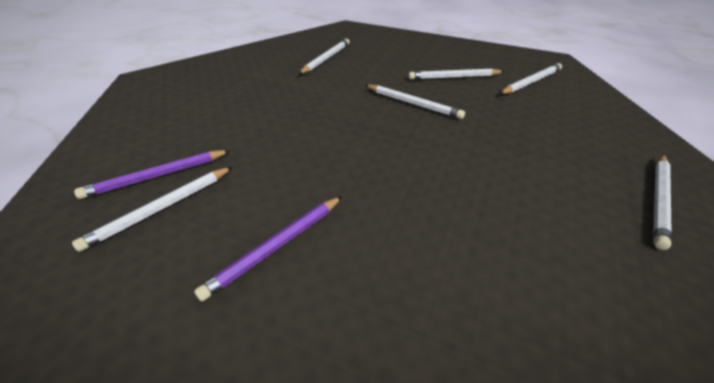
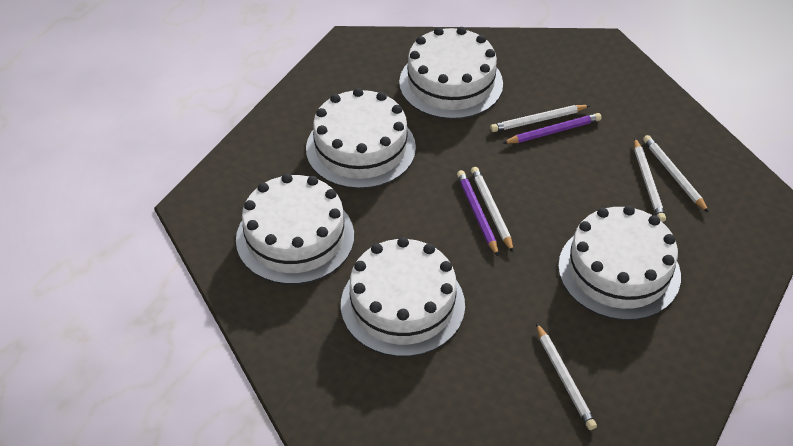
white cake: none = 0 -> [236,174,354,284] [306,88,416,189] [341,237,465,357] [399,27,503,119] [558,205,681,320] = 5
white pencil: [72,167,232,252] [299,39,350,74] [365,85,465,119] [408,69,505,79] [500,63,562,94] [654,154,672,250] = 6 -> [471,167,513,252] [490,105,590,132] [536,323,597,430] [634,138,666,222] [643,135,709,213] = 5

